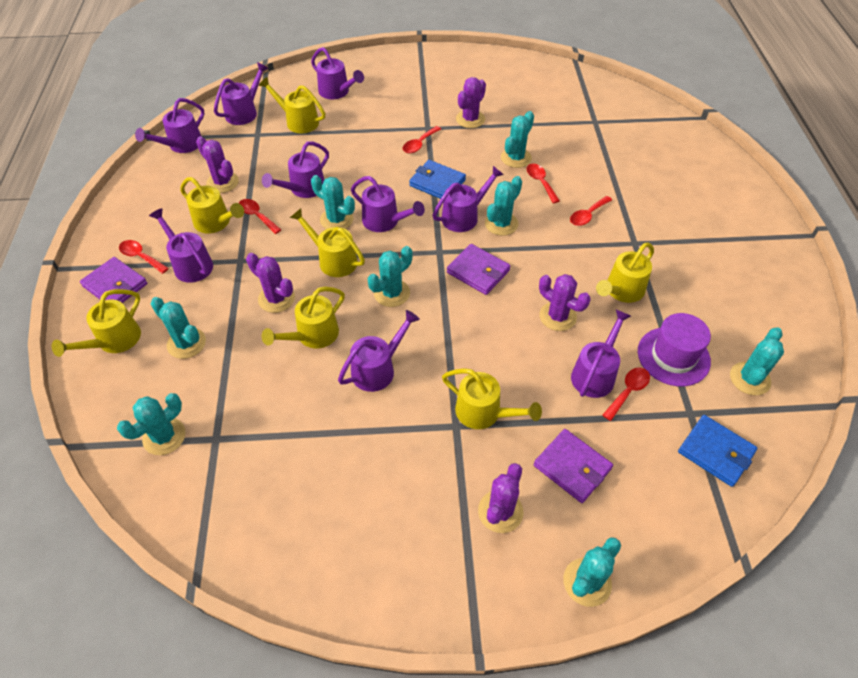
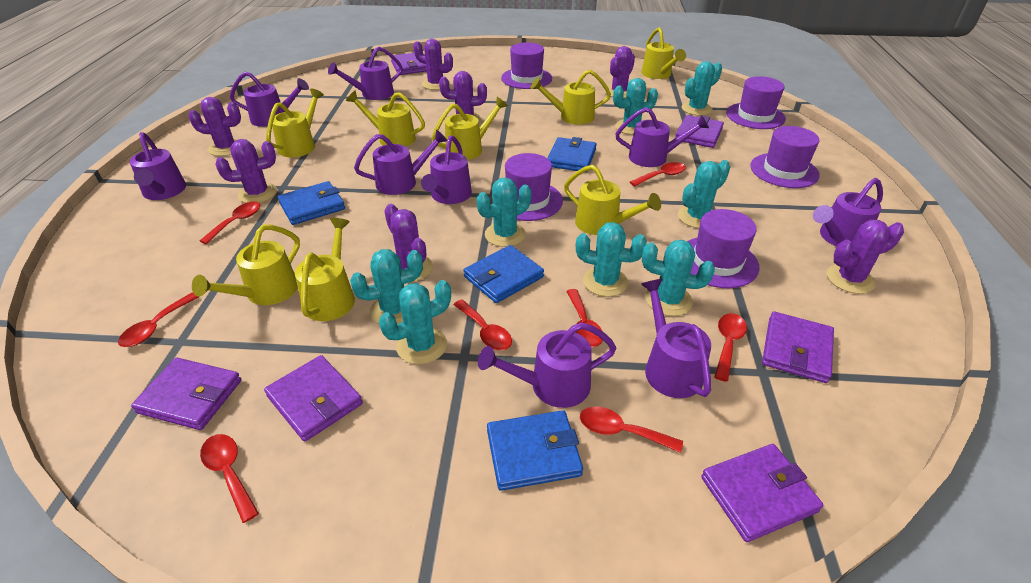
blue wallet: [409,160,466,199] [678,415,757,487] = 2 -> [278,181,345,225] [463,245,544,303] [487,410,583,491] [548,137,597,172] = 4
purple cactus: [196,136,239,193] [246,253,295,313] [456,77,486,128] [478,463,523,533] [539,274,590,331] = 5 -> [188,97,241,156] [216,139,277,203] [384,204,433,282] [413,39,453,90] [439,71,487,122] [605,46,635,98] [827,220,904,294] = 7
purple hat: [638,313,711,387] = 1 -> [501,42,552,89] [505,153,563,221] [687,209,760,288] [726,76,786,129] [750,126,820,188] = 5
purple wallet: [80,257,148,303] [447,244,510,295] [534,429,613,503] = 3 -> [131,358,241,430] [264,355,363,442] [391,53,427,75] [675,115,724,148] [701,444,823,542] [762,311,834,383] = 6
red spoon: [119,240,169,274] [239,199,281,234] [403,126,441,154] [527,164,560,203] [570,196,612,226] [603,367,650,421] = 6 -> [118,292,198,347] [200,201,260,244] [200,434,259,523] [453,300,512,350] [566,289,603,347] [580,407,683,453] [630,162,686,187] [714,313,747,382] = 8
yellow watering can: [52,289,141,357] [180,177,244,233] [259,77,325,133] [262,287,345,348] [290,208,365,277] [442,368,542,429] [596,243,654,303] = 7 -> [192,224,300,305] [266,88,324,157] [295,218,355,321] [346,91,425,147] [432,97,508,160] [531,70,611,125] [564,165,661,235] [641,27,686,79] = 8

